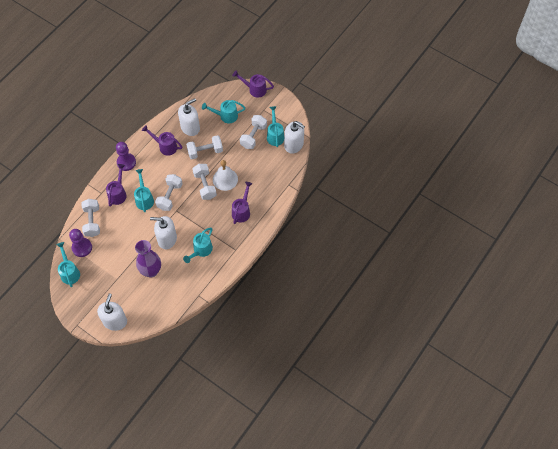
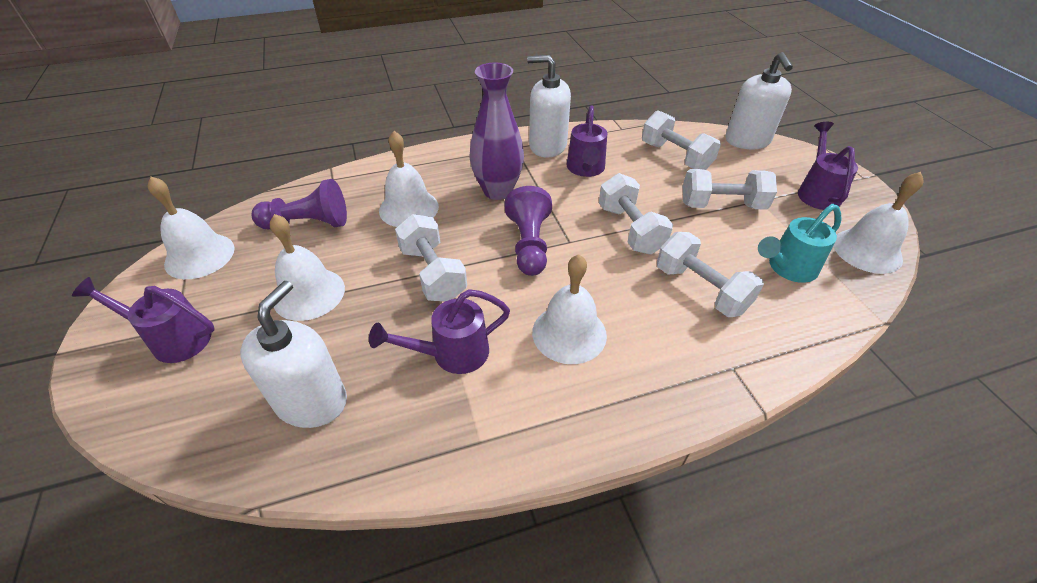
turquoise watering can: [56,242,80,287] [134,169,154,212] [183,228,213,263] [202,100,245,123] [267,106,284,147] = 5 -> [758,204,842,283] = 1
white bell: [213,160,238,191] = 1 -> [148,177,235,279] [270,214,345,321] [379,131,439,227] [532,254,607,364] [833,172,924,274] = 5
white soap dispenser: [97,293,127,331] [150,216,177,249] [178,98,200,136] [284,121,305,154] = 4 -> [240,281,347,428] [527,55,571,158] [726,52,793,149] = 3

